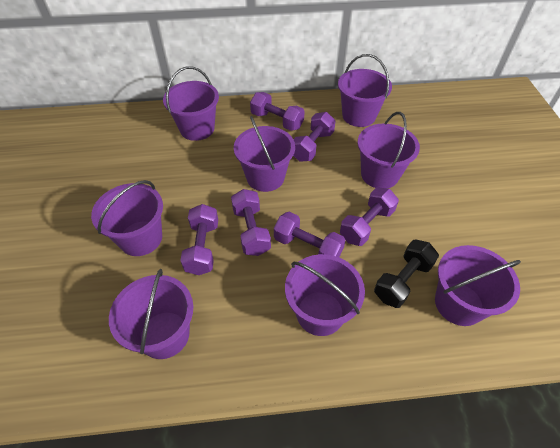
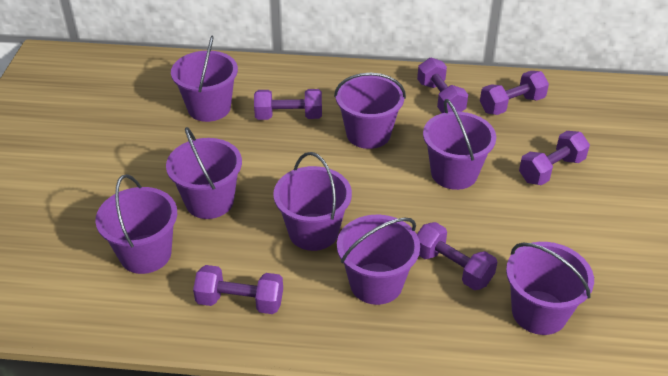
black dumbbell: [374,240,439,308] = 1 -> none = 0

